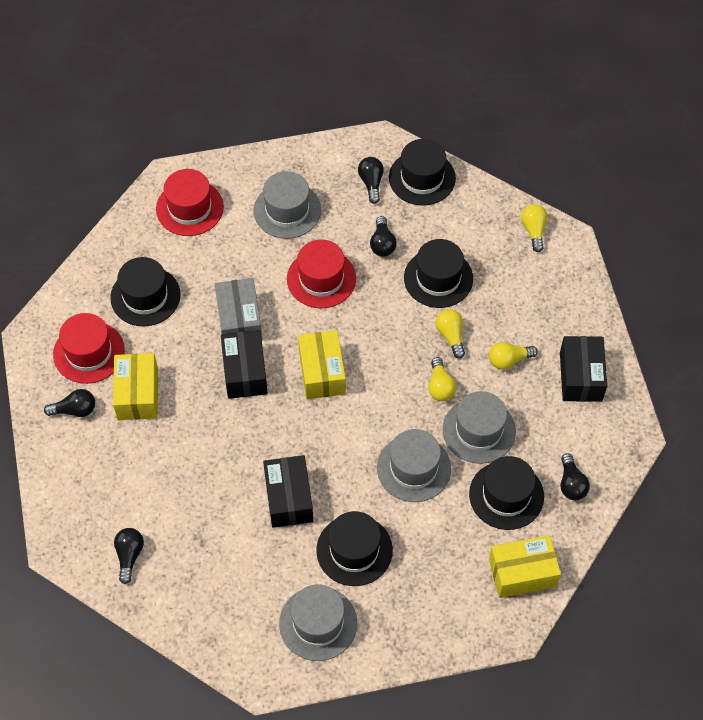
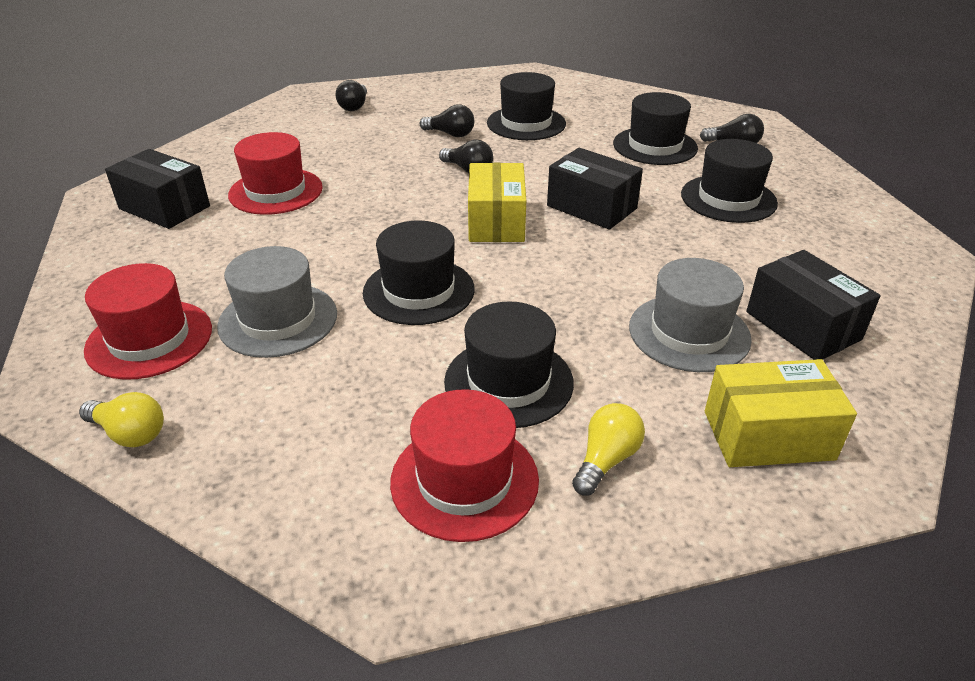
black light bulb: [44,389,95,417] [114,528,144,584] [358,157,384,204] [370,216,397,257] [561,453,590,500] = 5 -> [336,80,367,111] [420,104,474,137] [439,140,493,173] [700,114,764,143] = 4
grey box: [215,278,262,339] = 1 -> none = 0
grey hat: [253,171,321,239] [279,584,357,661] [377,429,451,502] [443,391,516,464] = 4 -> [217,246,337,358] [629,258,752,372] = 2
yellow box: [113,353,158,420] [298,330,346,399] [489,535,561,598] = 3 -> [468,163,526,242] [705,359,857,467] = 2
yellow light bulb: [428,357,456,401] [436,309,465,359] [489,342,538,370] [521,204,548,252] = 4 -> [79,392,164,447] [572,403,645,496] = 2

